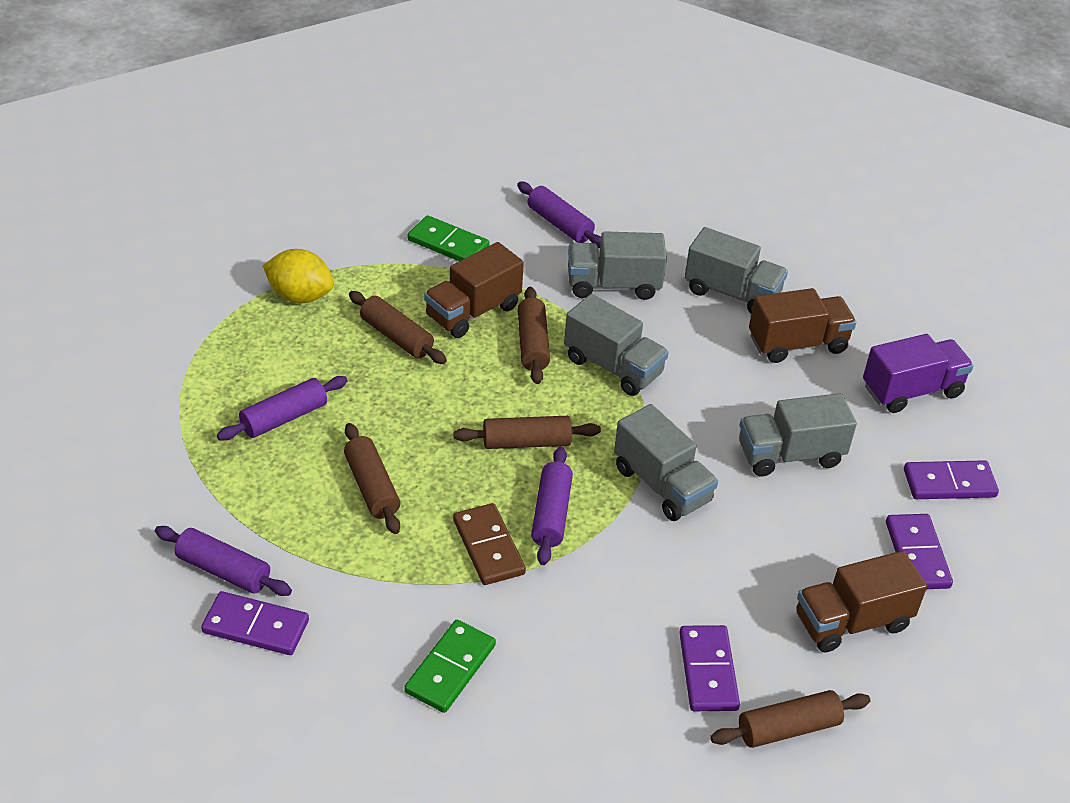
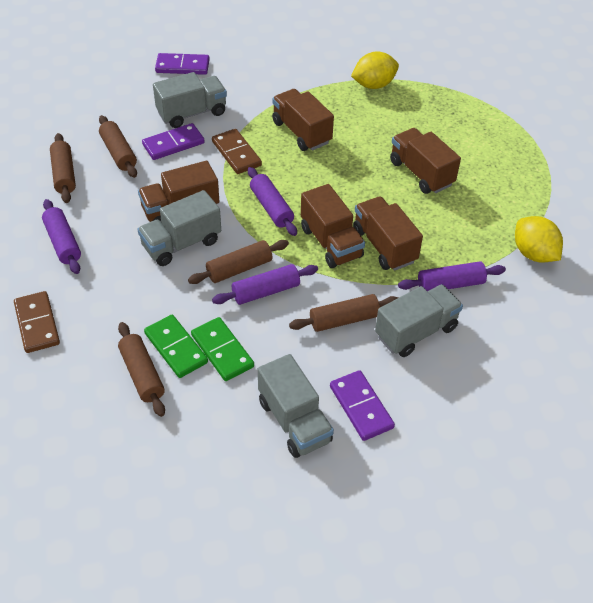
brown domino: [453,503,526,585] = 1 -> [14,291,60,353] [212,129,262,174] = 2
brown truck: [424,242,524,338] [749,288,856,363] [796,551,927,652] = 3 -> [138,161,219,222] [272,89,334,151] [301,184,365,268] [353,196,423,270] [390,128,461,194] = 5
grey truck: [564,294,669,396] [568,231,667,300] [614,404,718,521] [685,227,788,313] [739,393,857,476] = 5 -> [137,190,221,266] [153,72,227,128] [258,354,334,458] [375,284,463,357] = 4
purple domino: [201,591,309,655] [679,625,740,711] [886,514,953,589] [904,460,999,499] = 4 -> [142,123,204,160] [155,53,210,75] [330,370,395,441] = 3
purple truck: [863,334,974,413] = 1 -> none = 0
yellow lemon: [263,249,334,303] = 1 -> [351,51,399,89] [515,216,563,263] = 2

